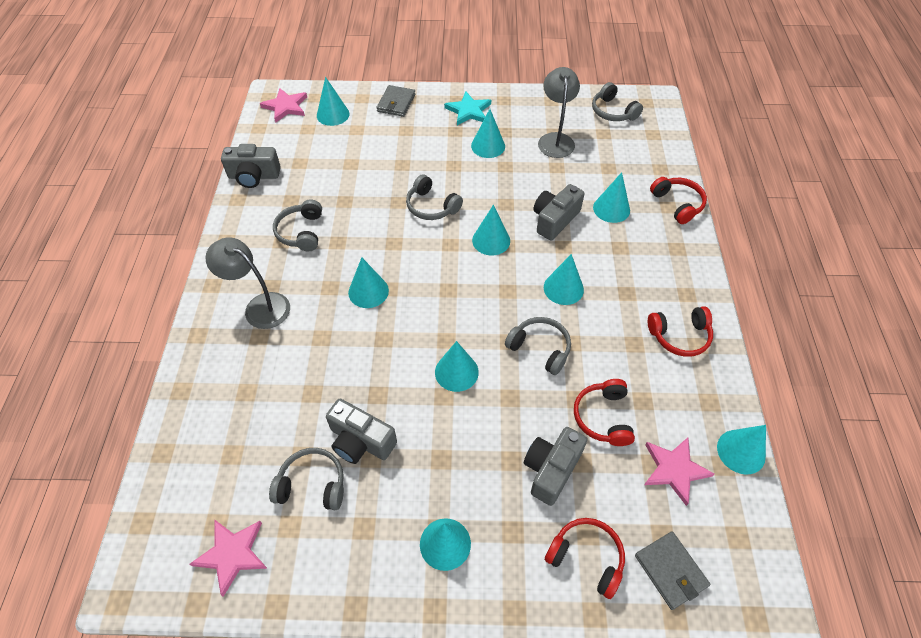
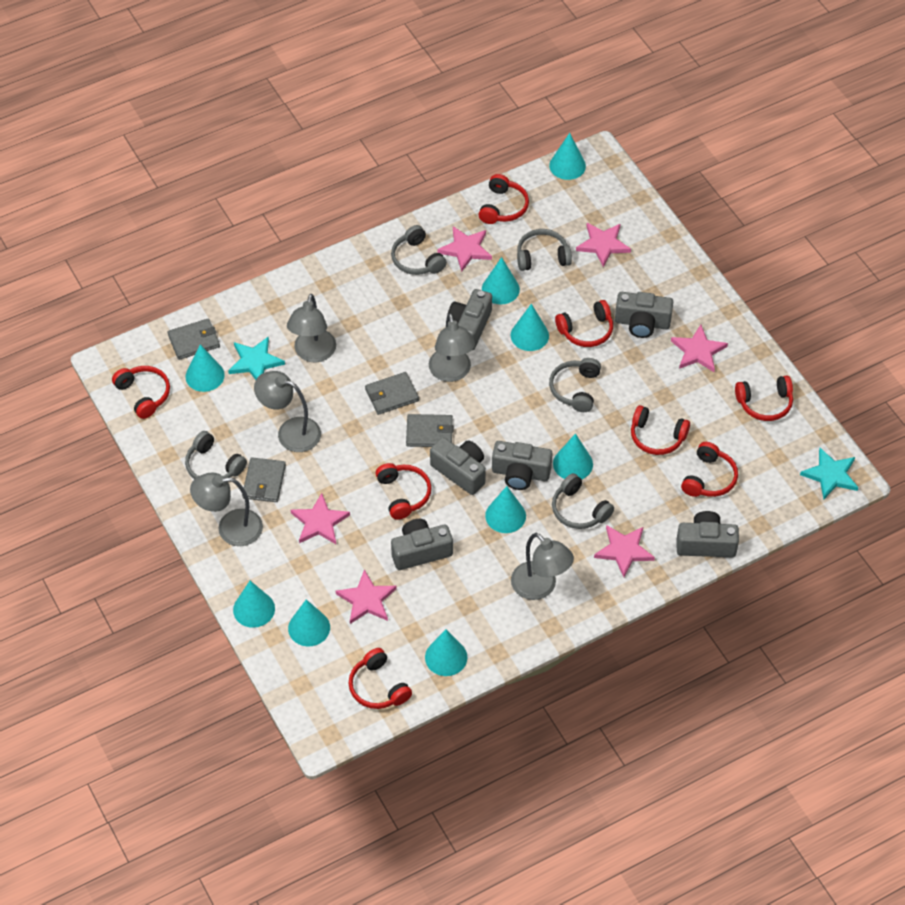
grey camera: [221,144,281,188] [326,399,397,464] [524,427,587,506] [534,184,584,240] = 4 -> [391,519,453,570] [430,438,486,495] [447,289,492,350] [492,441,552,490] [615,292,673,338] [676,511,739,557] = 6
grey lamp: [205,237,290,329] [538,67,580,158] = 2 -> [190,472,263,546] [254,371,321,452] [287,294,336,362] [429,313,475,382] [511,533,574,600] = 5
grey wallet: [376,85,415,117] [635,531,711,610] = 2 -> [168,318,220,360] [242,457,286,502] [365,372,419,415] [406,414,454,447] = 4
pink star: [190,519,268,597] [260,88,307,123] [644,437,714,506] = 3 -> [291,493,350,544] [336,570,396,624] [437,226,492,272] [576,223,631,267] [594,525,655,577] [671,325,728,372] = 6
red headphones: [545,518,625,599] [574,379,635,446] [648,306,713,357] [650,177,707,224] = 4 -> [112,366,170,419] [348,648,412,709] [375,463,432,520] [478,174,529,224] [555,300,613,347] [631,405,690,455] [681,442,738,497] [735,375,793,421] = 8
turquoise star: [444,91,491,125] = 1 -> [228,337,285,380] [800,448,858,499] = 2

